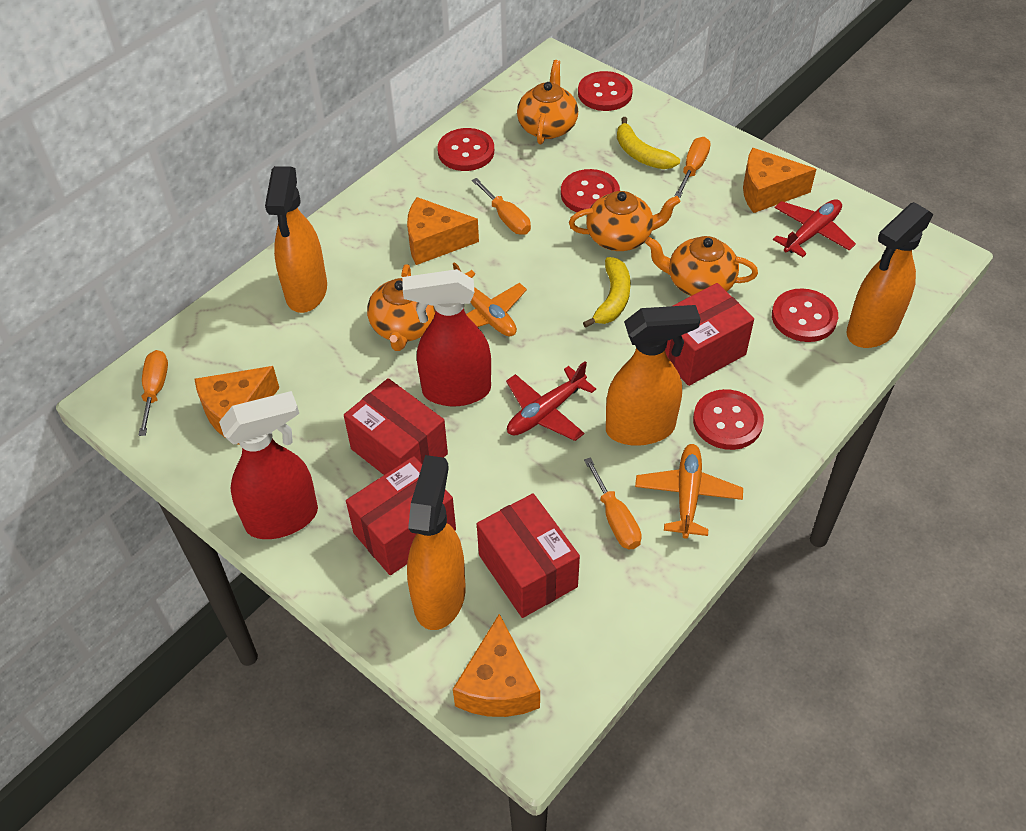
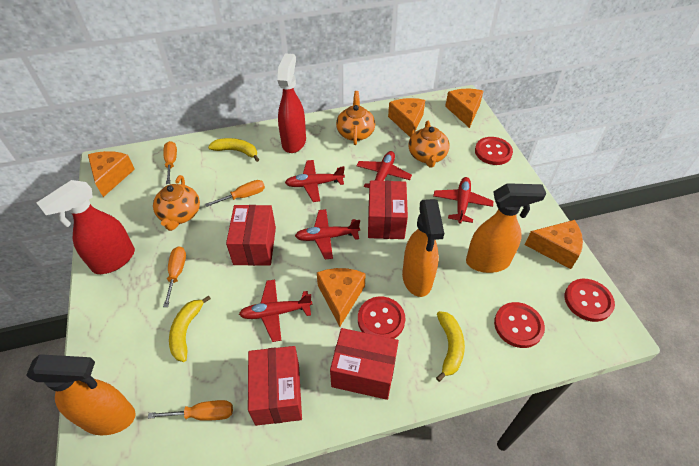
orange cheese: [194,366,279,445] [407,197,479,265] [453,614,540,717] [743,148,816,213] = 4 -> [88,151,135,197] [317,268,366,327] [388,98,425,138] [445,89,483,128] [525,220,583,269] = 5
orange plane: [453,262,527,336] [635,444,743,539] = 2 -> none = 0
orange spray bottle: [265,166,327,313] [407,455,466,630] [606,305,701,446] [847,202,934,348] = 4 -> [26,354,136,435] [402,199,444,297] [466,183,546,273] = 3
orange teapot: [367,264,435,351] [517,60,578,144] [569,191,680,251] [645,236,758,296] = 4 -> [153,175,200,231] [336,91,375,145] [409,120,450,167] = 3
red button: [437,128,494,171] [561,169,620,212] [578,71,633,111] [693,389,764,450] [772,288,838,342] = 5 -> [358,297,405,339] [475,137,513,165] [494,302,545,348] [565,279,615,322] = 4
red plane: [506,361,596,441] [773,199,856,257] = 2 -> [239,280,312,342] [285,160,345,202] [295,209,360,259] [356,151,412,188] [433,177,494,224] = 5
yellow banana: [583,257,631,328] [617,117,680,169] = 2 -> [169,295,211,362] [208,138,259,162] [436,311,465,382] = 3

